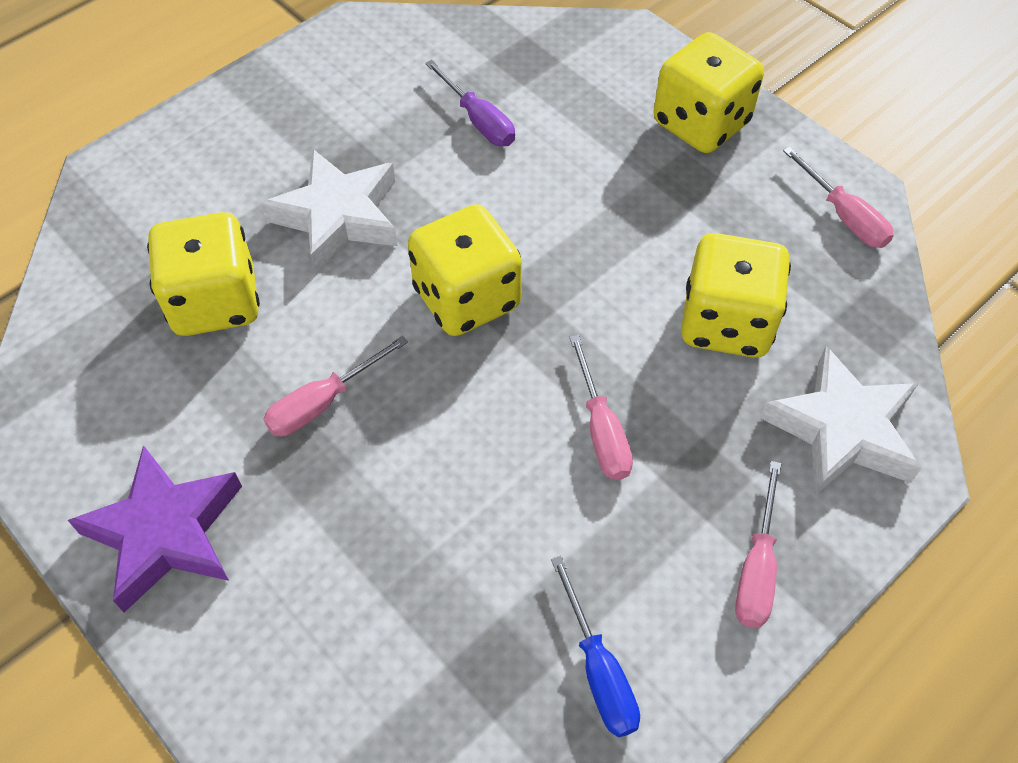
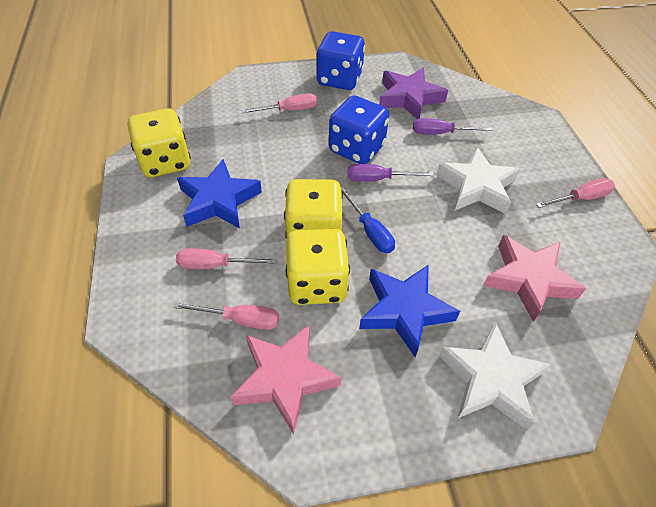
blue dice: none = 0 -> [316,31,365,90] [329,96,389,164] = 2
blue star: none = 0 -> [177,159,262,229] [359,264,460,357] = 2
pink star: none = 0 -> [230,325,341,435] [483,235,586,322] = 2
purple screwdriver: [425,60,515,146] = 1 -> [348,164,434,181] [413,118,493,134] = 2
yellow dice: [147,212,260,336] [408,204,522,336] [654,32,764,153] [681,233,791,358] = 4 -> [128,108,191,177] [284,179,343,239] [286,229,350,305] = 3

